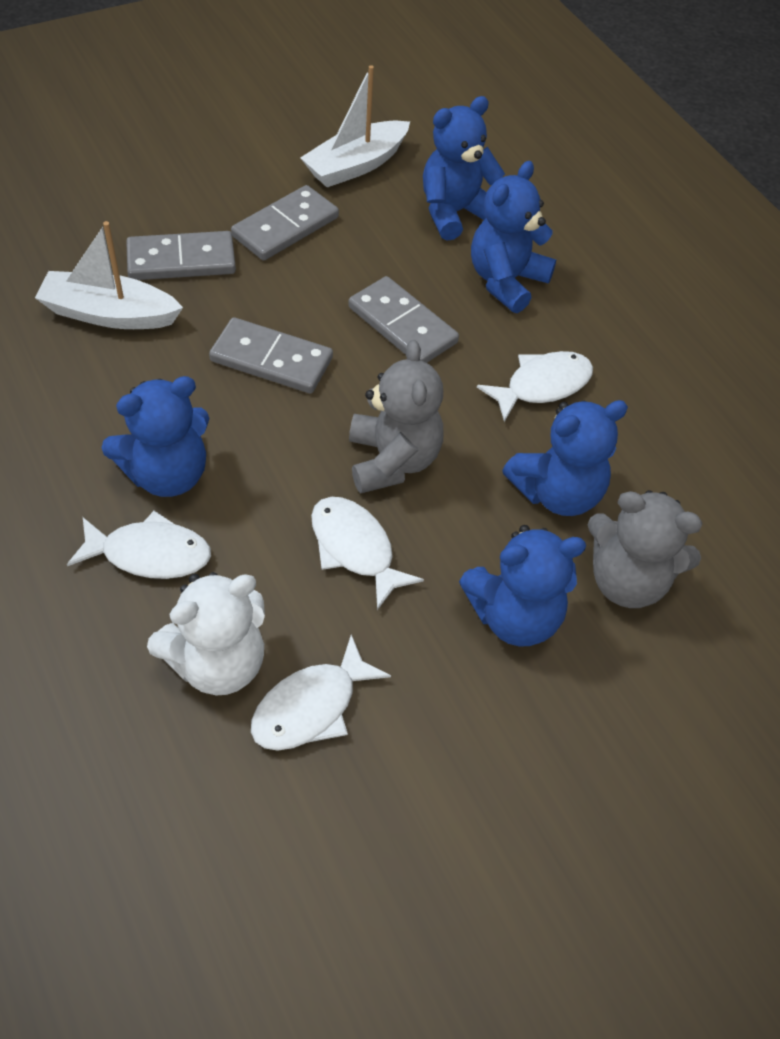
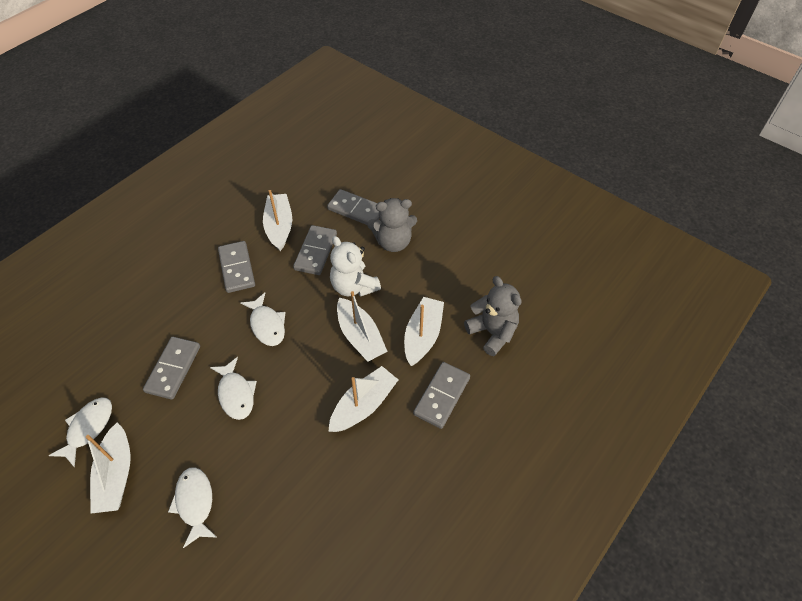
blue teddy bear: [102,376,210,497] [423,96,505,241] [459,525,586,646] [471,161,556,313] [502,400,628,516] = 5 -> none = 0
grey domino: [126,231,236,280] [209,317,333,393] [231,185,339,261] [348,276,459,363] = 4 -> [143,337,200,400] [218,241,255,293] [293,225,337,275] [327,189,380,225] [413,362,470,429] = 5
white boat: [35,221,183,329] [300,65,410,187] = 2 -> [86,423,130,513] [263,190,292,251] [328,366,398,432] [337,291,388,362] [404,297,444,366] = 5

